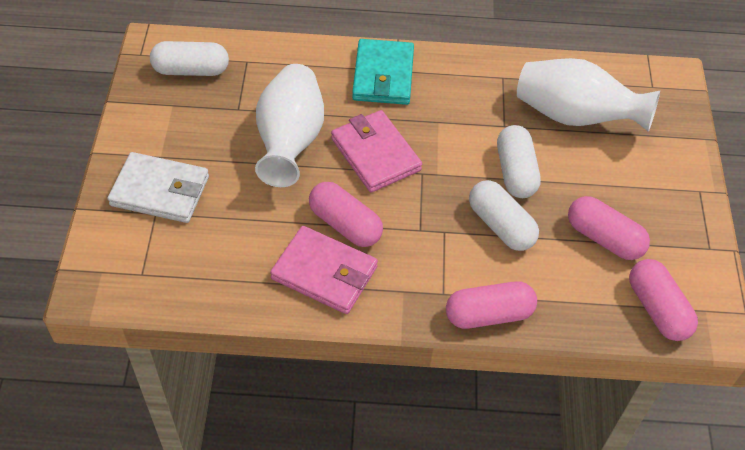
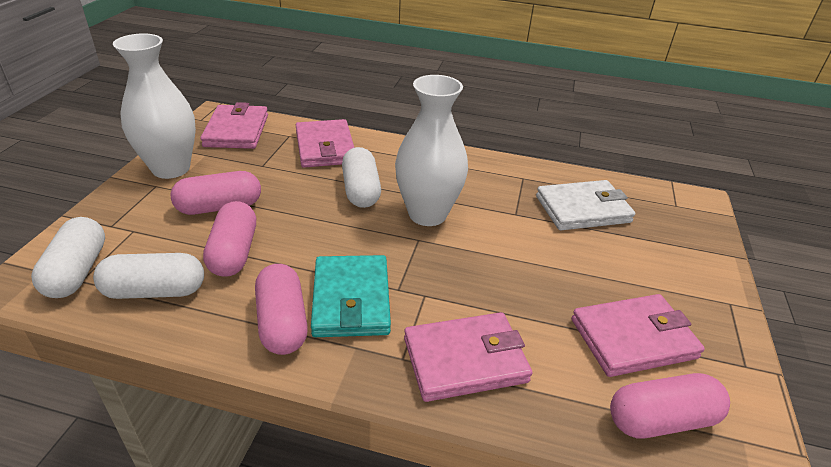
pink wallet: [270,226,378,314] [331,110,422,193] = 2 -> [200,102,268,149] [296,119,354,168] [404,312,532,402] [571,294,705,377] = 4

